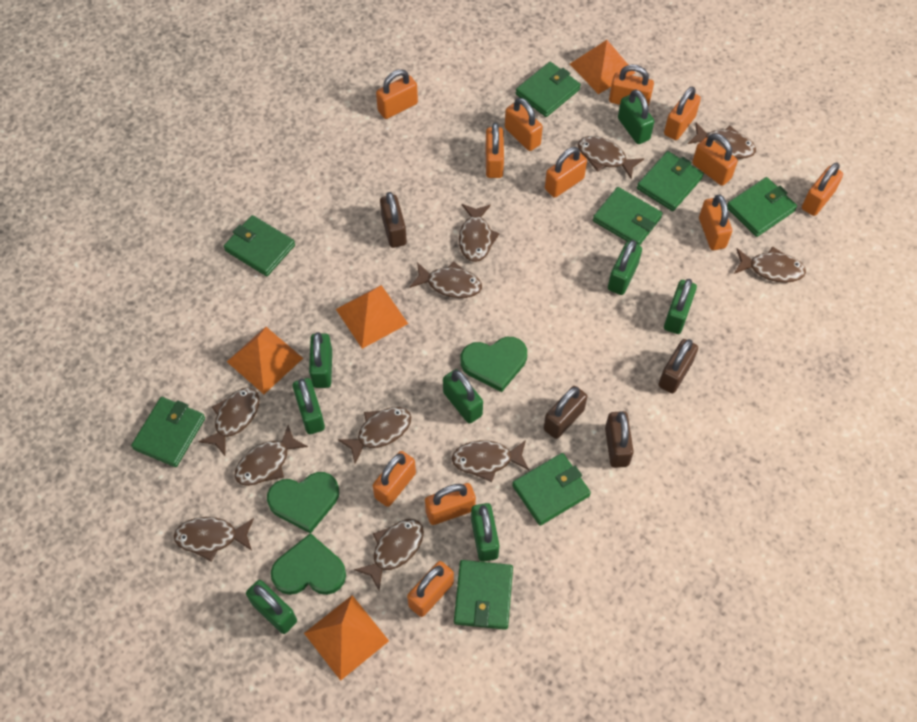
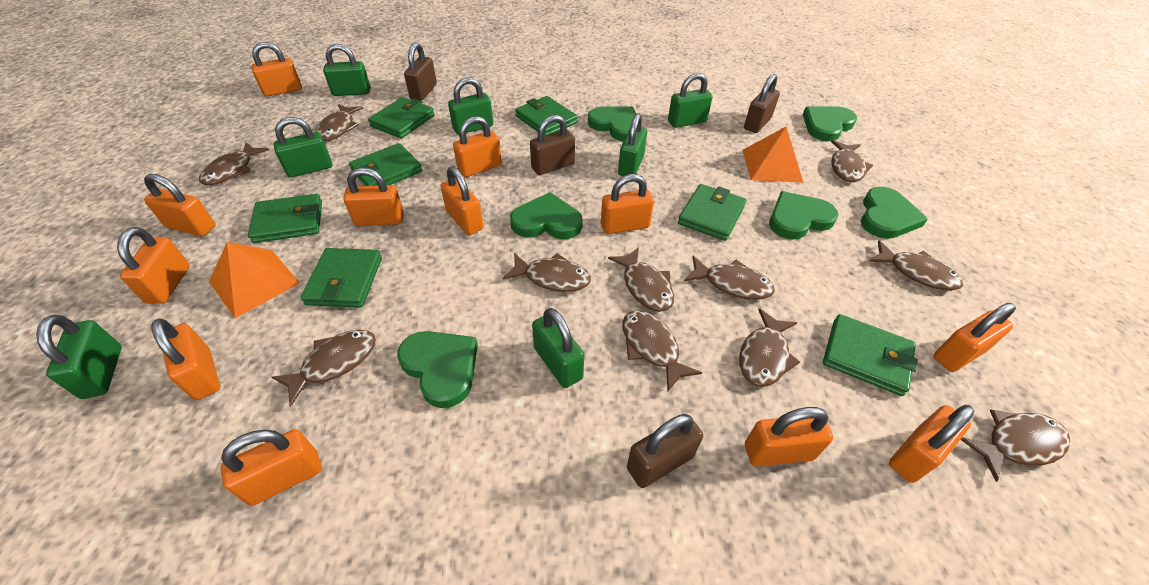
green heart: [267,472,339,533] [271,533,346,595] [461,337,527,392] = 3 -> [397,331,478,408] [510,192,583,239] [588,106,642,141] [769,191,839,240] [803,106,857,141] [861,187,928,239] = 6
green padlock: [246,580,297,634] [293,378,325,434] [309,332,332,388] [443,369,483,424] [471,503,500,562] [608,240,642,295] [618,90,654,144] [664,279,697,334] = 8 -> [36,315,122,399] [273,117,332,177] [323,44,370,96] [448,77,493,135] [532,308,584,388] [618,113,647,176] [668,73,713,128] = 7
green wallet: [131,397,205,467] [224,215,295,276] [454,560,513,630] [512,453,591,526] [516,62,581,117] [593,187,663,246] [637,151,704,211] [727,177,797,237] = 8 -> [248,194,322,243] [301,248,382,308] [349,143,422,186] [368,97,435,139] [515,96,578,136] [678,184,746,241] [823,314,918,396] = 7
orange pyramid: [227,327,303,394] [304,595,389,681] [336,285,408,349] [570,40,635,94] = 4 -> [209,242,300,318] [743,127,804,183] = 2

